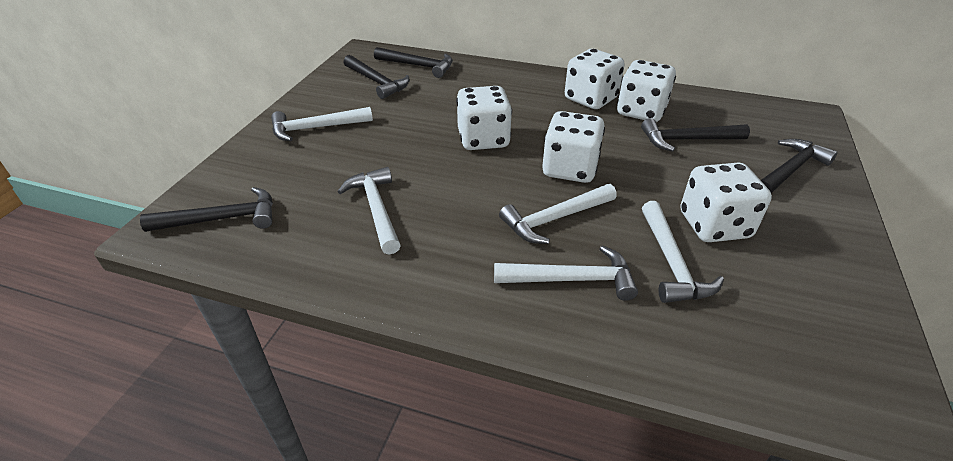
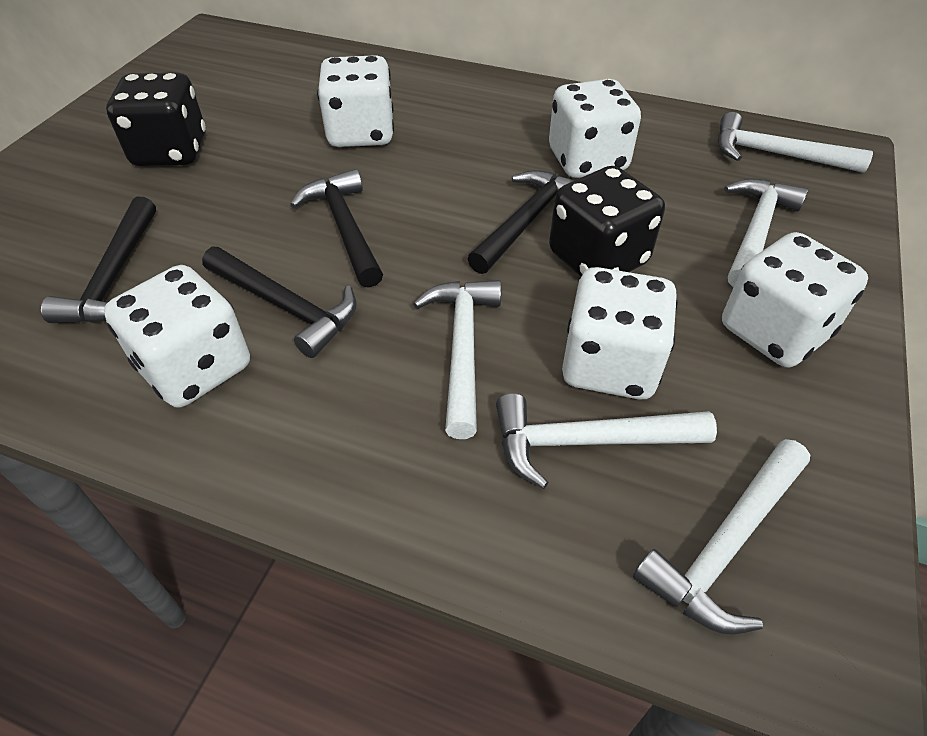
black dice: none = 0 -> [106,72,206,166] [549,166,665,277] = 2
black hammer: [140,187,273,232] [344,55,410,99] [374,47,453,78] [641,118,750,152] [761,139,838,193] = 5 -> [41,197,156,323] [202,247,357,358] [290,169,383,288] [467,170,575,274] = 4

